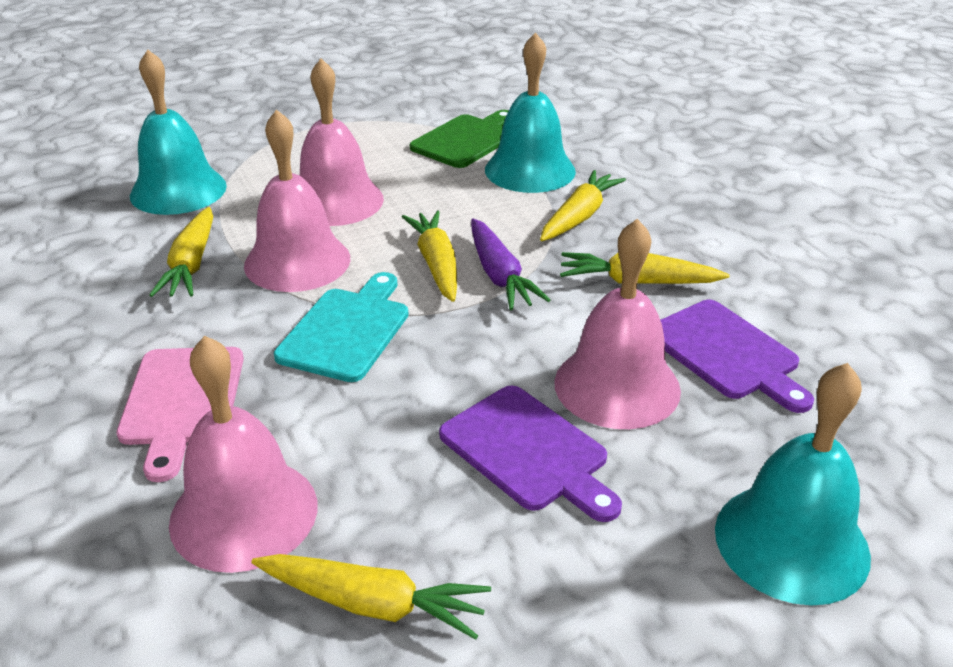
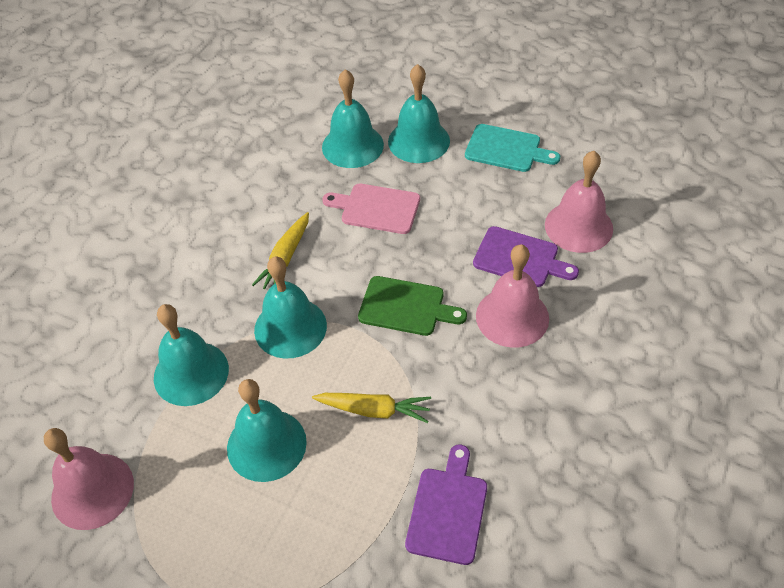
pink bell: [169,336,318,573] [244,109,350,292] [299,58,384,226] [554,219,681,429] = 4 -> [44,428,134,530] [476,244,549,348] [545,151,613,253] = 3
purple carrot: [471,218,550,310] = 1 -> none = 0
turquoise bell: [130,49,227,215] [485,32,576,193] [715,363,871,606] = 3 -> [154,304,229,406] [227,379,307,482] [254,257,327,359] [322,69,384,168] [388,64,450,163] = 5
yellow carrot: [149,207,213,297] [251,554,491,640] [402,211,457,302] [540,170,626,241] [560,252,729,284] = 5 -> [252,212,309,289] [312,393,431,423] = 2

